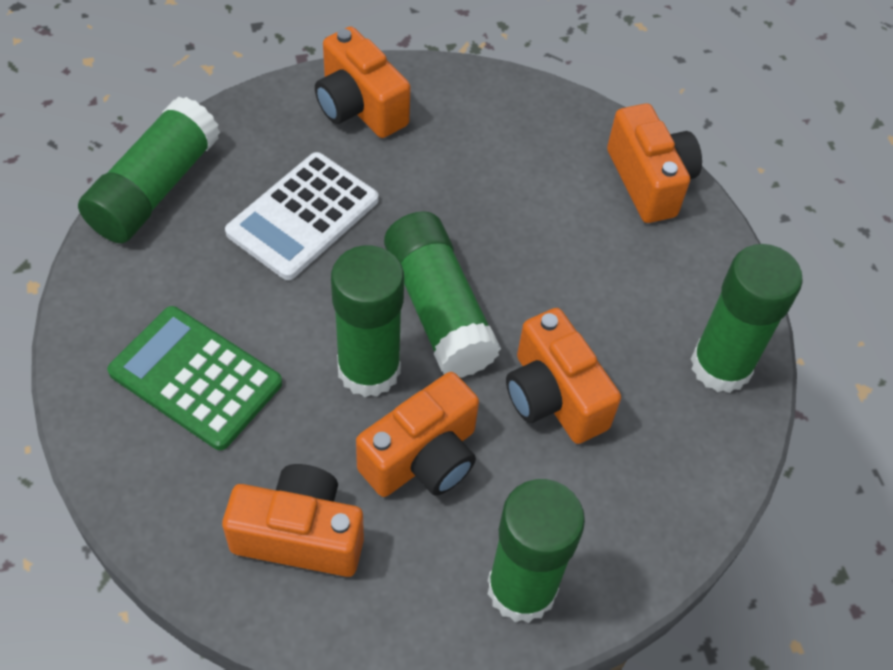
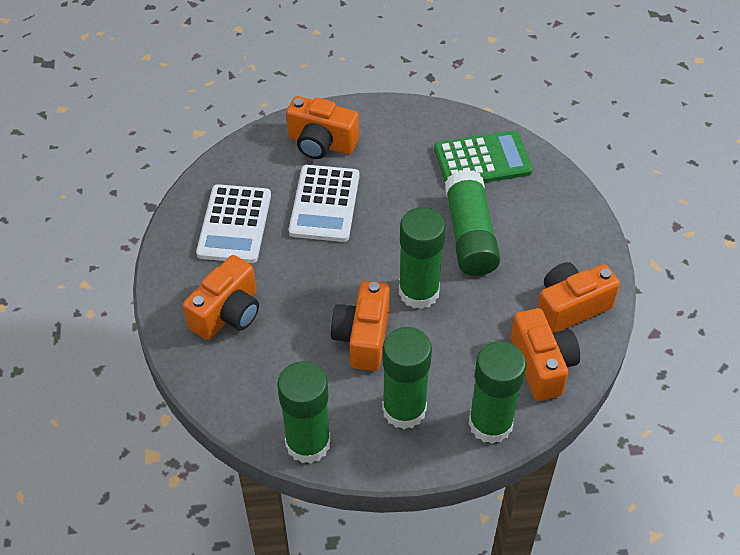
white calculator: [225,152,379,280] = 1 -> [196,184,271,263] [289,165,359,242] = 2

